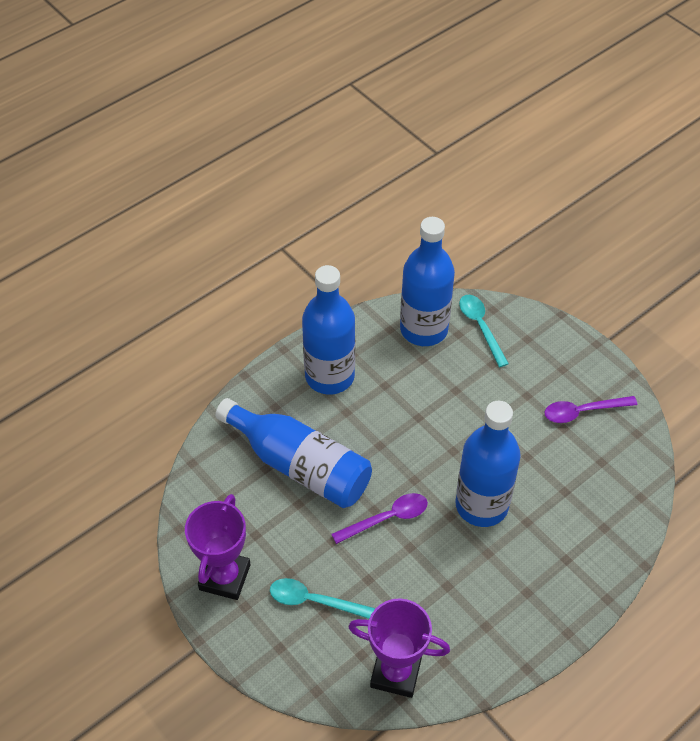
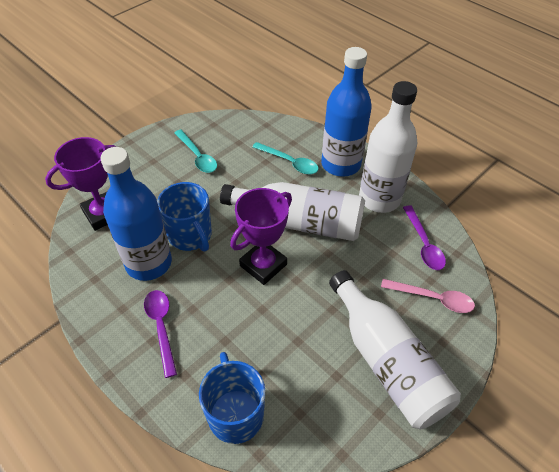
blue bottle: [215,398,372,508] [302,265,355,395] [400,217,455,346] [455,401,521,527] = 4 -> [100,147,172,281] [321,47,372,177] = 2
blue mug: none = 0 -> [157,182,212,252] [199,352,265,444] = 2
pink spoon: none = 0 -> [381,279,475,313] = 1
white bottle: none = 0 -> [220,182,365,241] [329,270,461,429] [359,81,418,213] = 3

